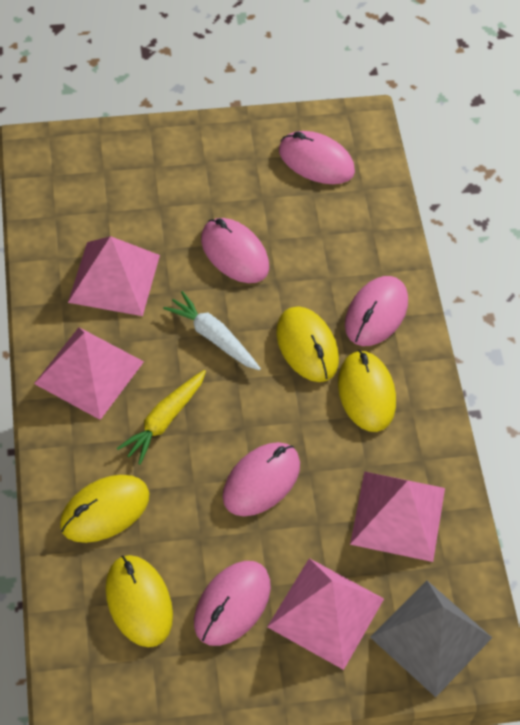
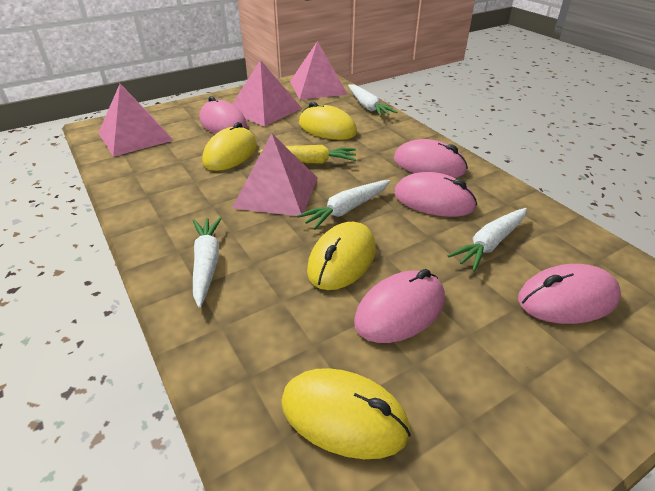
grey pyramid: [370,580,492,697] = 1 -> none = 0
white carrot: [163,291,261,370] = 1 -> [193,217,222,308] [297,180,390,230] [348,84,398,117] [448,208,527,272] = 4

